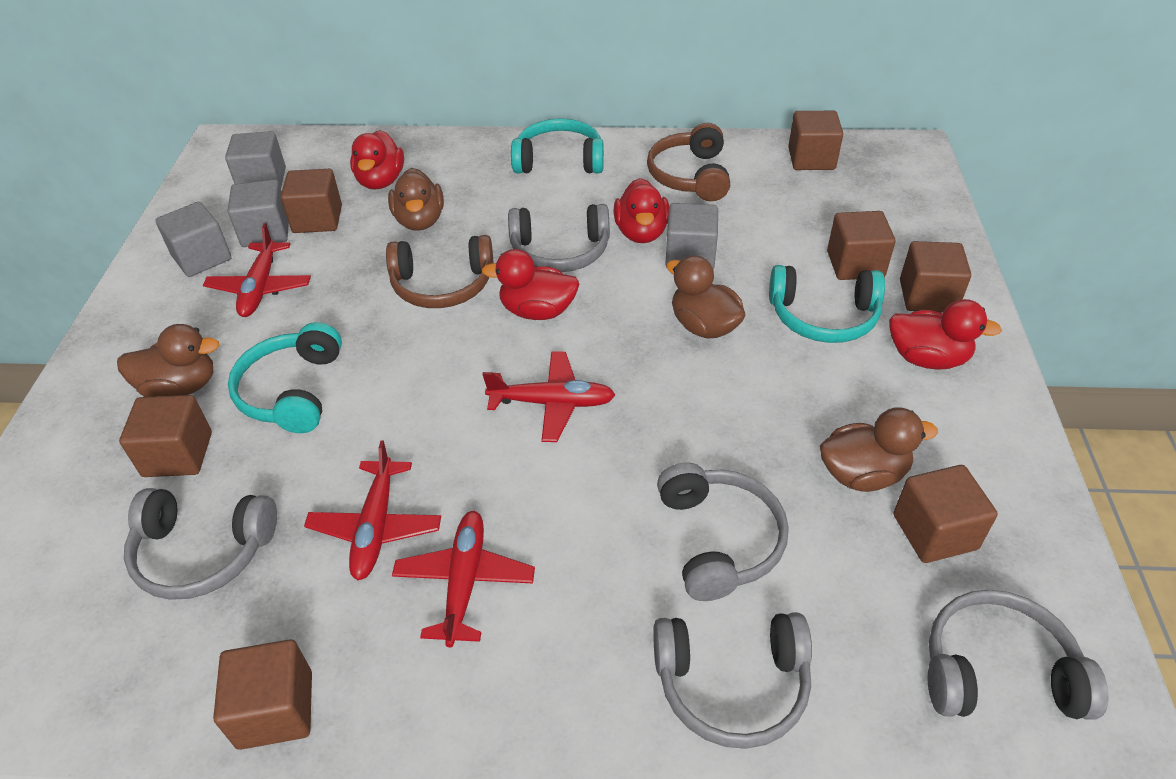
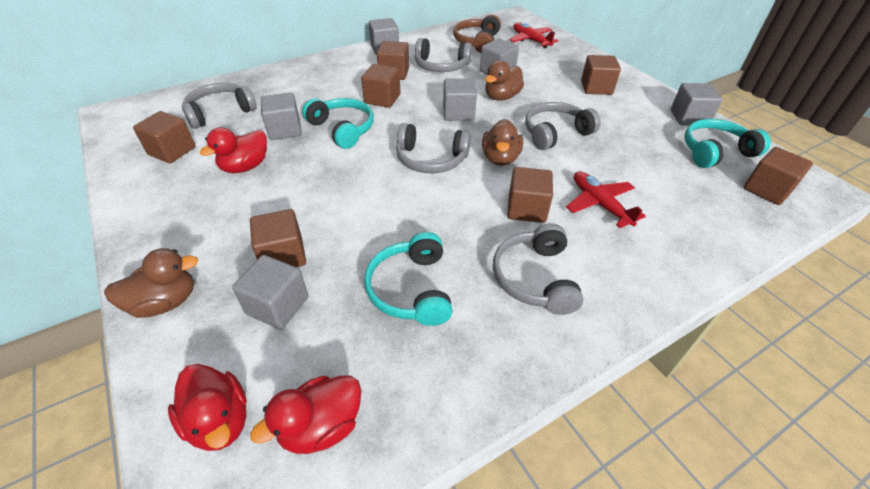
brown duck: [117,324,220,397] [388,168,444,231] [666,255,746,339] [820,407,938,492] = 4 -> [104,248,198,318] [482,119,523,166] [485,60,524,101] = 3
brown headphones: [386,235,494,308] [647,123,730,201] = 2 -> [453,14,501,53] = 1
grey cube: [155,202,231,277] [225,131,286,188] [228,180,289,247] [665,203,718,270] = 4 -> [232,255,308,330] [261,93,302,140] [369,18,399,55] [443,78,477,121] [480,39,519,75] [671,83,723,126] = 6
red duck: [350,130,404,190] [482,249,579,320] [614,178,669,243] [889,299,1002,370] = 4 -> [168,364,247,451] [200,127,267,173] [250,375,361,454] = 3
red plane: [203,223,311,317] [304,441,441,581] [392,511,535,647] [482,351,615,442] = 4 -> [510,22,559,48] [566,171,646,228] = 2

